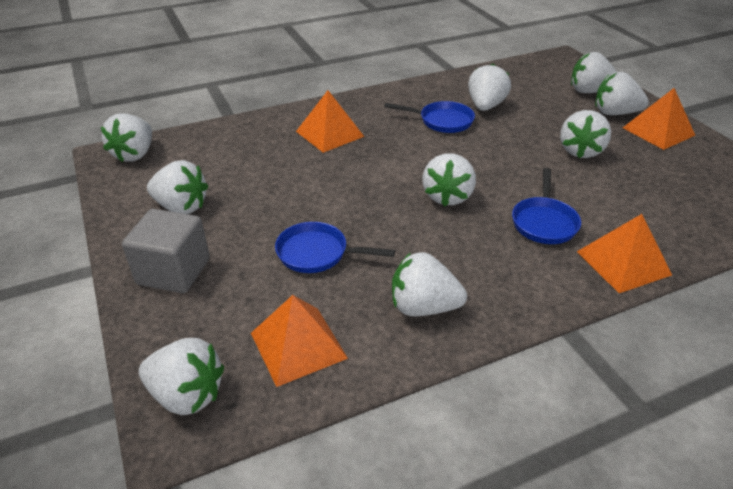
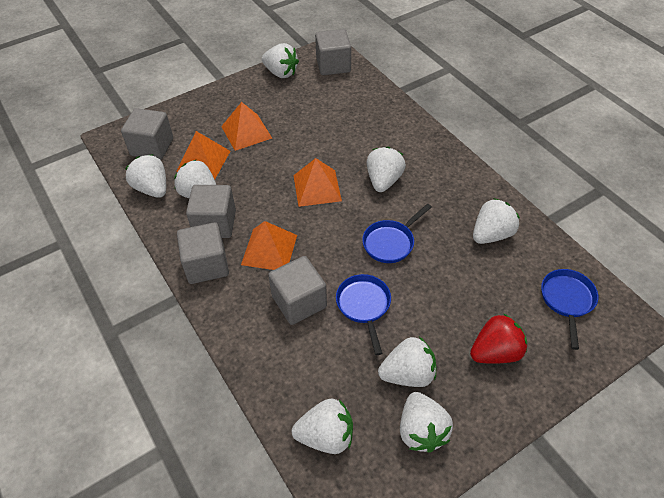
grey cube: [122,209,210,293] = 1 -> [121,108,173,160] [177,222,229,284] [186,185,236,238] [268,256,327,325] [315,29,351,75] = 5
red strawberry: none = 0 -> [470,313,527,364] = 1
white strawberry: [101,113,152,162] [139,338,224,415] [147,160,208,214] [392,252,467,316] [422,153,476,207] [468,63,511,111] [560,110,611,158] [571,52,617,93] [595,72,649,115] = 9 -> [125,154,166,198] [174,159,216,198] [262,43,299,78] [292,398,353,454] [367,147,406,192] [378,337,436,387] [400,392,453,453] [473,198,520,244] = 8

